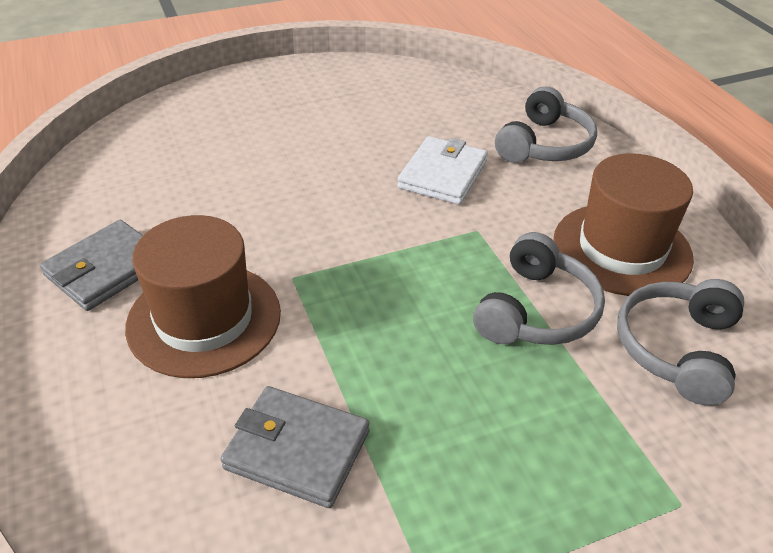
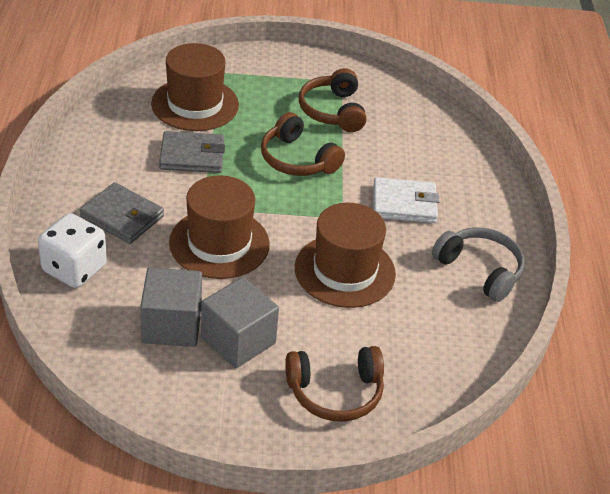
brown hat: [125,215,281,378] [553,153,694,296] = 2 -> [151,43,239,131] [169,175,270,279] [295,203,396,308] = 3
brown headphones: none = 0 -> [261,112,345,176] [285,346,384,422] [299,68,367,132] = 3
grey cube: none = 0 -> [140,268,202,347] [201,277,279,369] = 2
grey headphones: [473,232,605,345] [495,86,597,163] [617,279,744,406] = 3 -> [432,227,525,302] = 1
white dice: none = 0 -> [38,213,107,288] = 1

